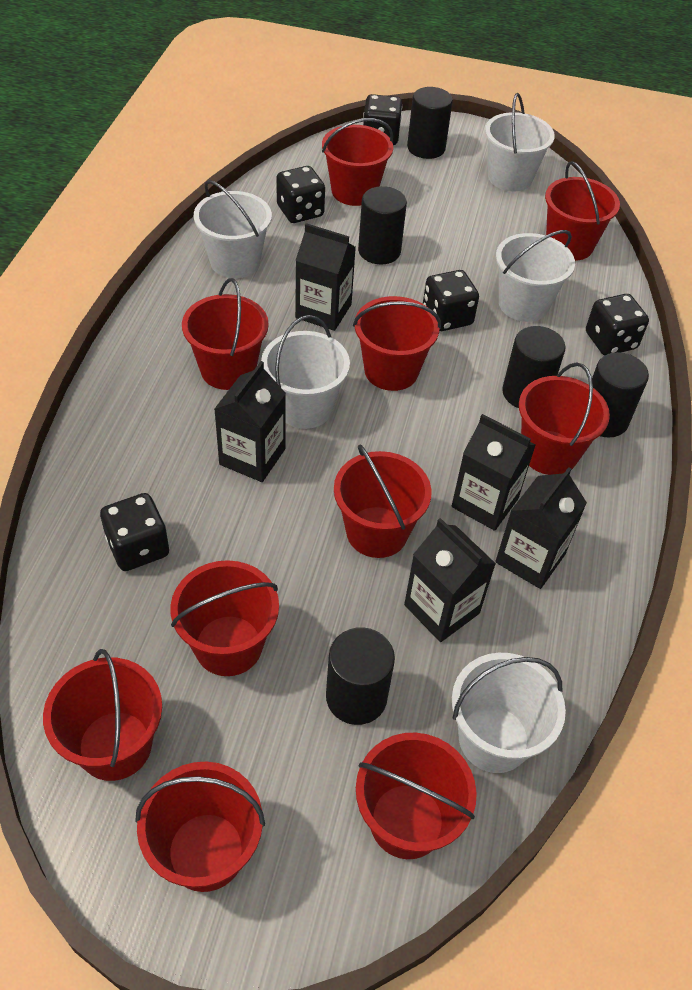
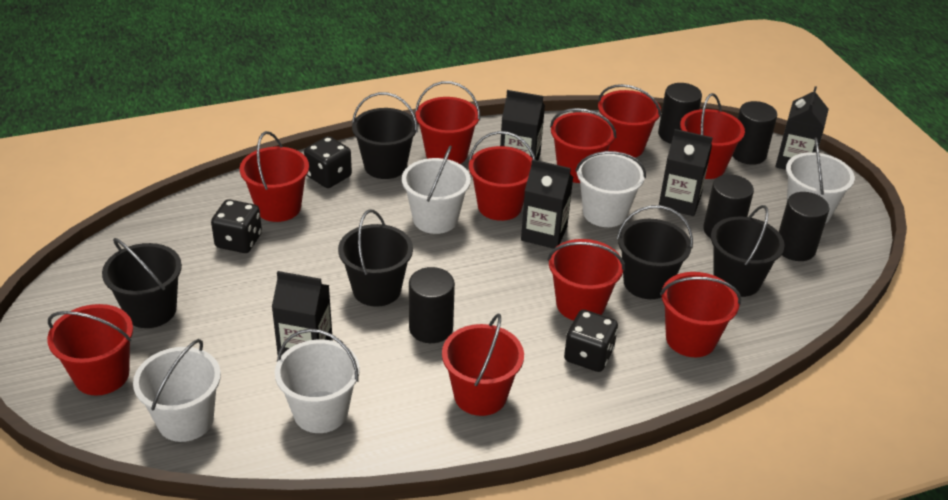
black bucket: none = 0 -> [102,238,182,328] [338,210,413,307] [352,92,418,179] [617,205,693,299] [711,205,785,297] = 5
black dice: [100,493,169,571] [276,166,325,223] [363,94,402,145] [423,270,479,331] [586,294,649,355] = 5 -> [211,199,262,253] [304,136,352,188] [564,310,618,372] = 3

